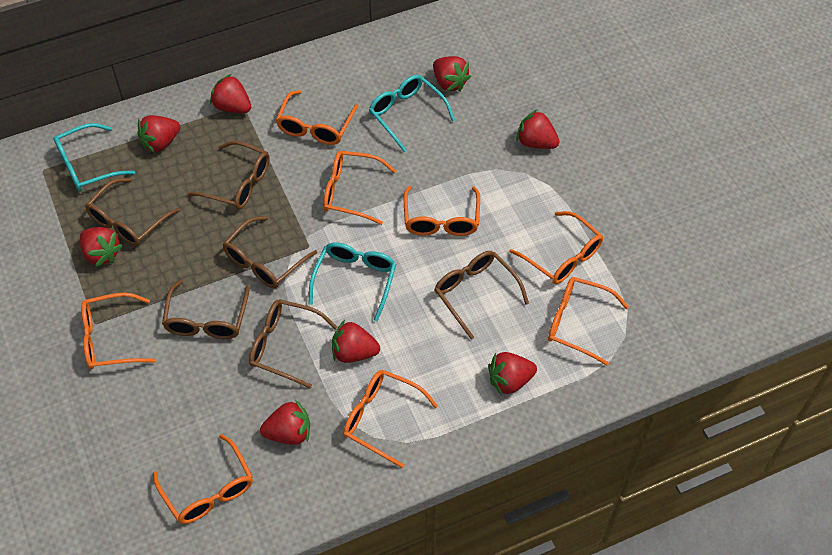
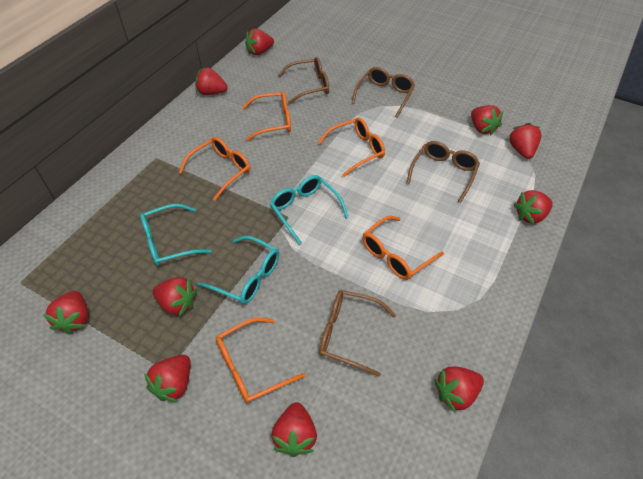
brown glasses: [85,178,180,246] [162,280,250,339] [188,141,270,209] [223,216,317,288] [249,299,337,388] [434,251,529,340] = 6 -> [278,57,329,104] [319,290,396,376] [352,67,415,118] [407,141,480,203] = 4
orange glasses: [81,293,156,369] [153,434,253,524] [276,90,358,145] [323,151,396,225] [343,370,438,468] [404,186,480,236] [510,211,603,284] [548,277,629,366] = 8 -> [179,137,250,201] [216,317,306,403] [242,91,291,141] [318,117,385,177] [362,216,444,280] = 5
red strawberry: [80,227,123,267] [137,115,180,153] [210,74,251,113] [260,400,310,445] [332,320,380,363] [433,56,471,92] [488,352,537,396] [516,110,560,149] = 8 -> [44,291,88,334] [144,355,191,402] [153,277,197,317] [195,67,227,95] [245,29,274,55] [271,402,317,457] [434,366,484,413] [471,105,503,136] [508,123,541,159] [514,190,553,225] = 10

